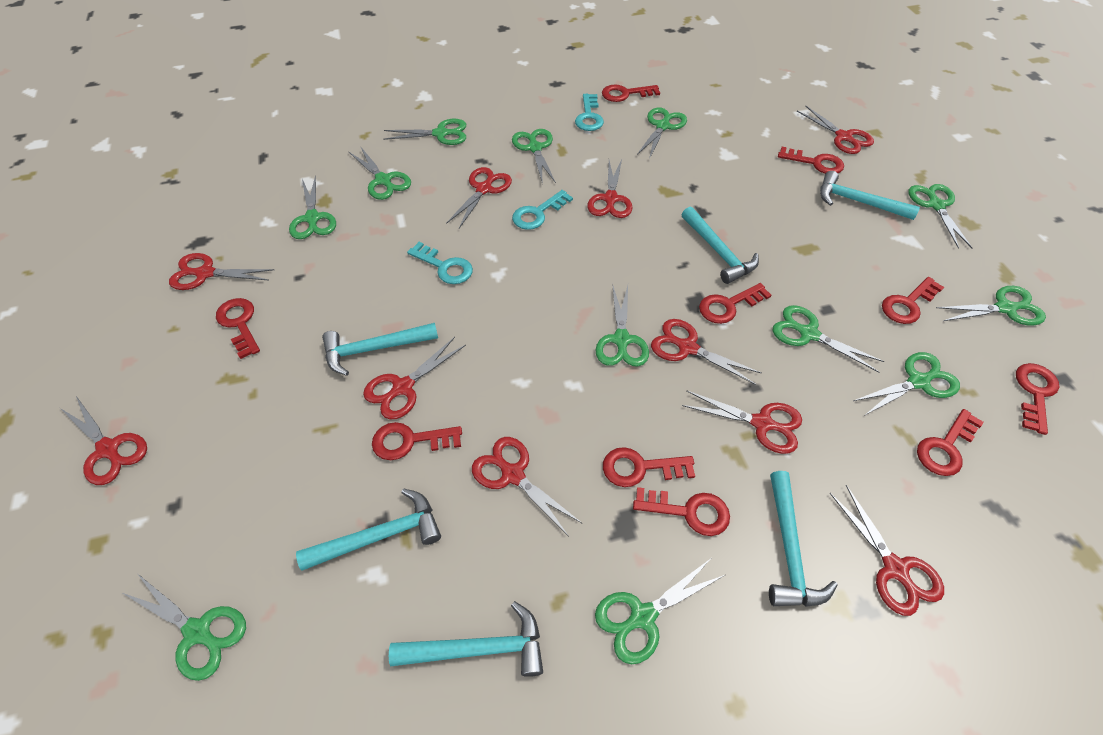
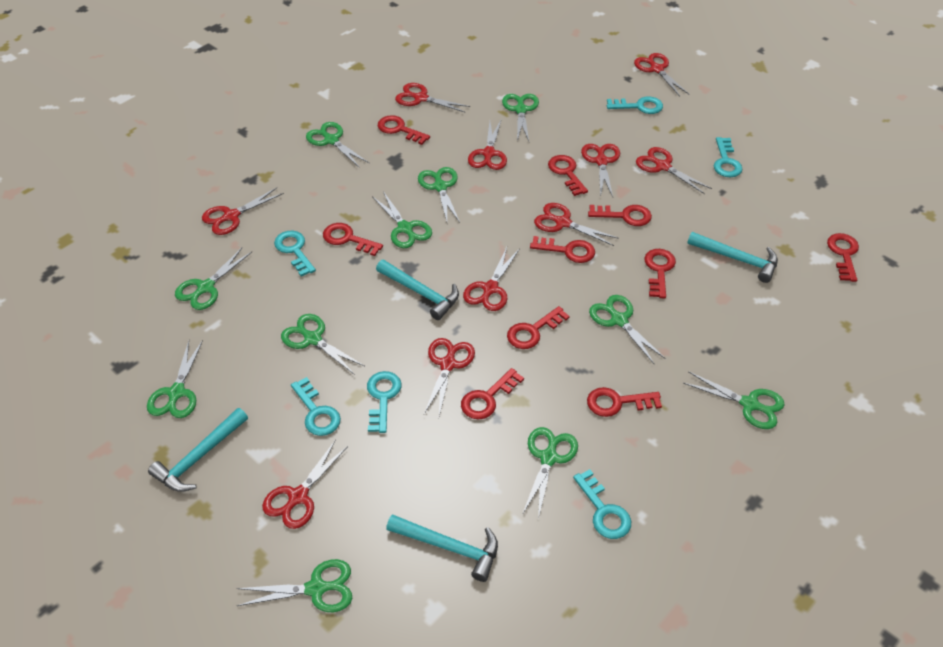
green scissors: [121,574,246,681] [289,175,336,239] [349,146,411,200] [383,119,466,145] [512,129,556,185] [595,284,649,367] [595,559,725,664] [637,107,687,159] [773,305,885,373] [853,352,960,416] [908,184,972,249] [936,286,1046,326] = 12 -> [147,340,203,418] [175,248,252,310] [237,559,352,612] [281,314,364,375] [306,122,369,168] [372,191,432,248] [418,167,460,223] [502,94,539,141] [522,427,578,519] [589,295,666,364] [683,371,784,429] = 11
turquoise hammer: [296,489,441,571] [322,323,438,376] [389,601,543,677] [682,207,759,284] [769,471,838,607] [820,171,920,220] = 6 -> [148,408,248,492] [376,260,459,320] [386,514,498,582] [687,232,778,283] = 4
turquoise key: [407,242,473,284] [512,190,573,230] [575,94,604,131] = 3 -> [274,231,316,276] [291,377,341,436] [367,371,401,433] [573,469,631,539] [607,96,663,114] [714,137,742,177] = 6

